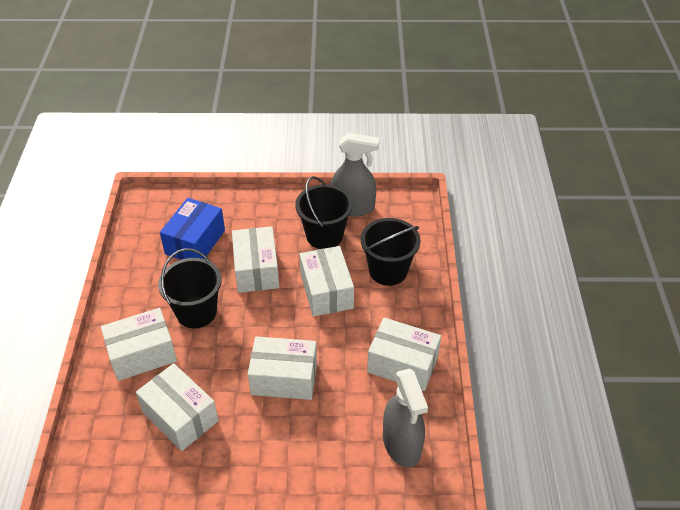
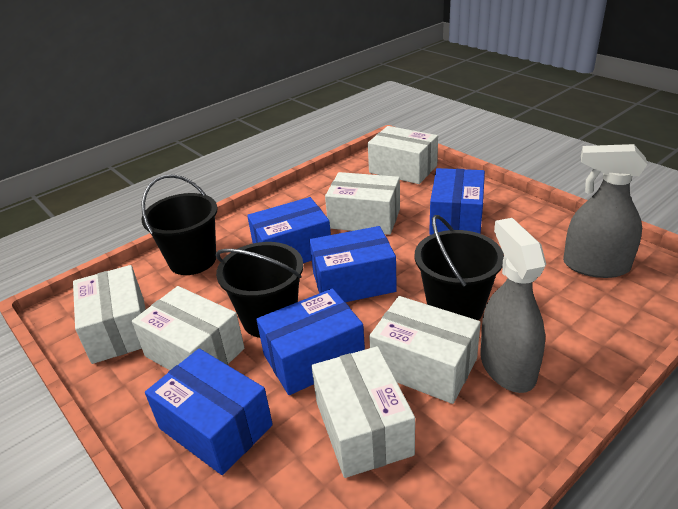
blue box: [160,198,225,260] = 1 -> [145,348,273,475] [247,197,331,263] [256,288,365,395] [309,226,397,302] [429,168,485,235] = 5

